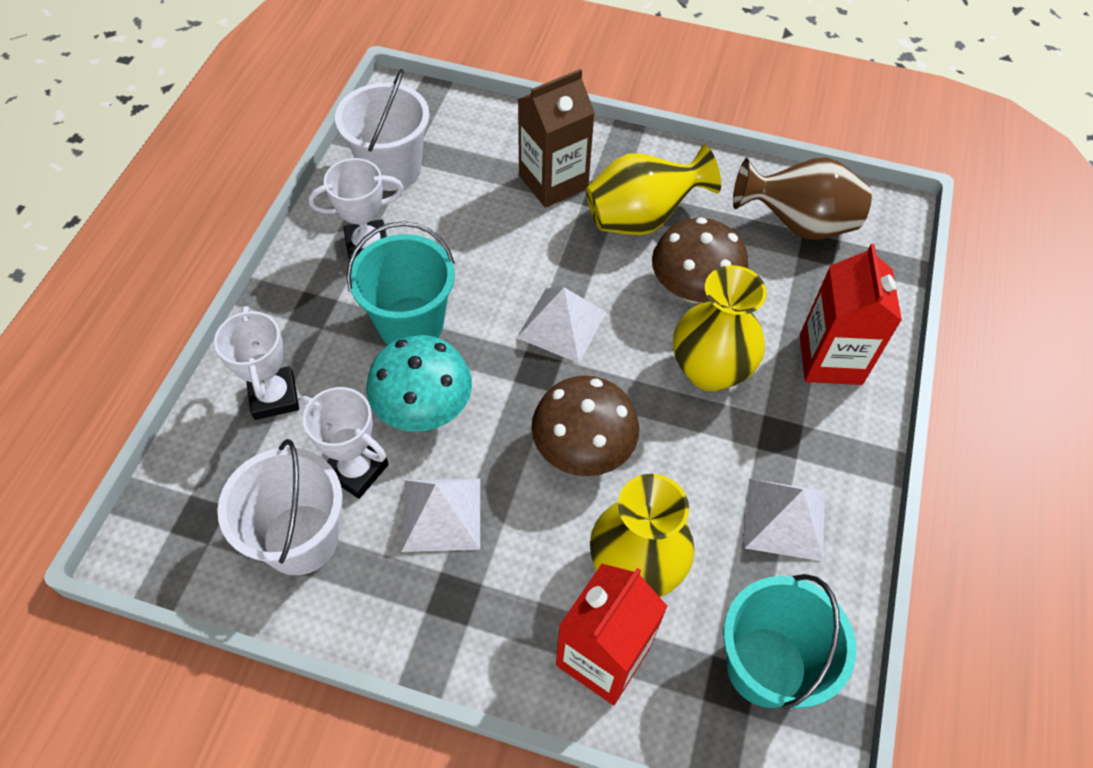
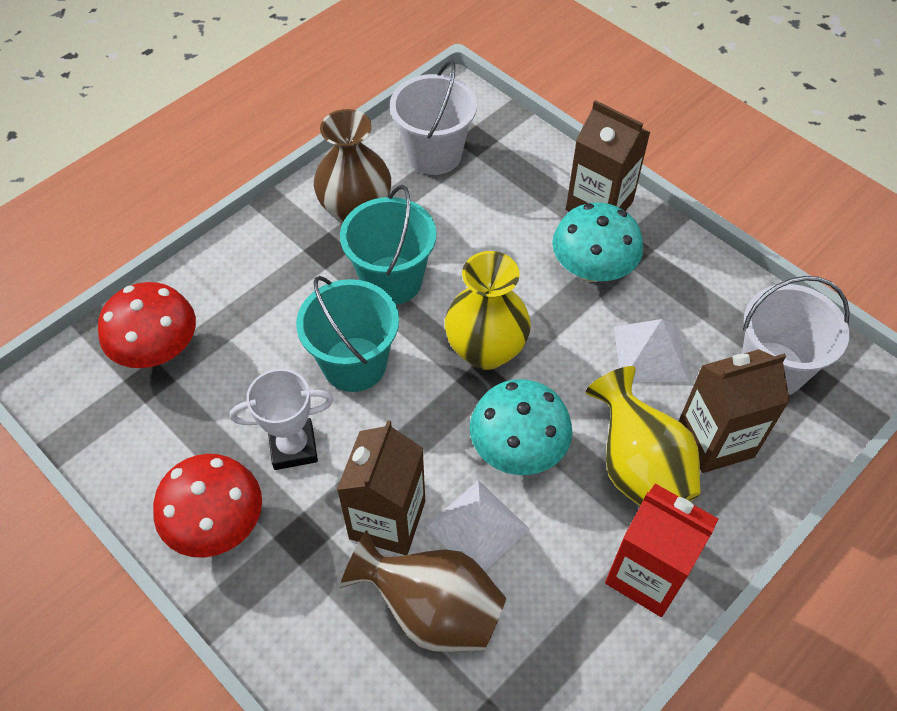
brown carton: [518,69,595,208] = 1 -> [337,420,425,555] [566,100,650,212] [679,349,790,473] = 3
brown mushroom: [531,376,639,476] [652,217,748,303] = 2 -> none = 0
brown vase: [733,157,872,240] = 1 -> [314,109,391,224] [340,530,506,652] = 2
red carton: [556,564,668,705] [800,244,902,385] = 2 -> [605,484,718,617] = 1
red mushroom: none = 0 -> [98,282,196,368] [153,454,262,558] = 2
turquoise mushroom: [366,335,472,432] = 1 -> [470,379,572,475] [552,202,643,282] = 2
white pyramid: [401,478,480,552] [517,287,607,363] [745,479,825,561] = 3 -> [426,480,530,571] [614,319,688,382] = 2
white trophy: [214,306,299,420] [298,387,389,499] [308,158,404,260] = 3 -> [230,369,333,470] = 1
yellow vase: [586,145,721,235] [590,474,694,597] [673,265,767,391] = 3 -> [445,251,531,370] [585,366,701,506] = 2

